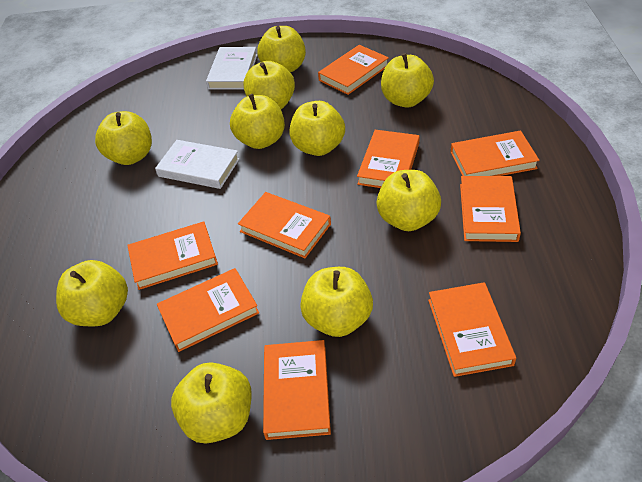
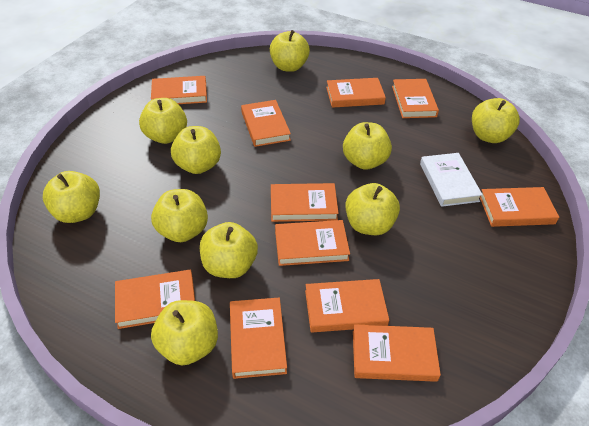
orange book: [127,221,218,290] [157,268,259,352] [238,192,331,258] [263,340,331,440] [318,45,389,95] [357,130,420,188] [428,282,516,377] [451,131,540,176] [460,176,521,242] = 9 -> [115,270,195,329] [151,76,207,104] [230,298,287,379] [241,100,291,147] [271,183,339,222] [275,220,350,266] [305,279,389,332] [326,78,386,108] [353,324,441,382] [392,79,439,118] [480,187,559,227] = 11
white book: [155,140,240,189] [206,47,257,89] = 2 -> [420,153,483,207] = 1

